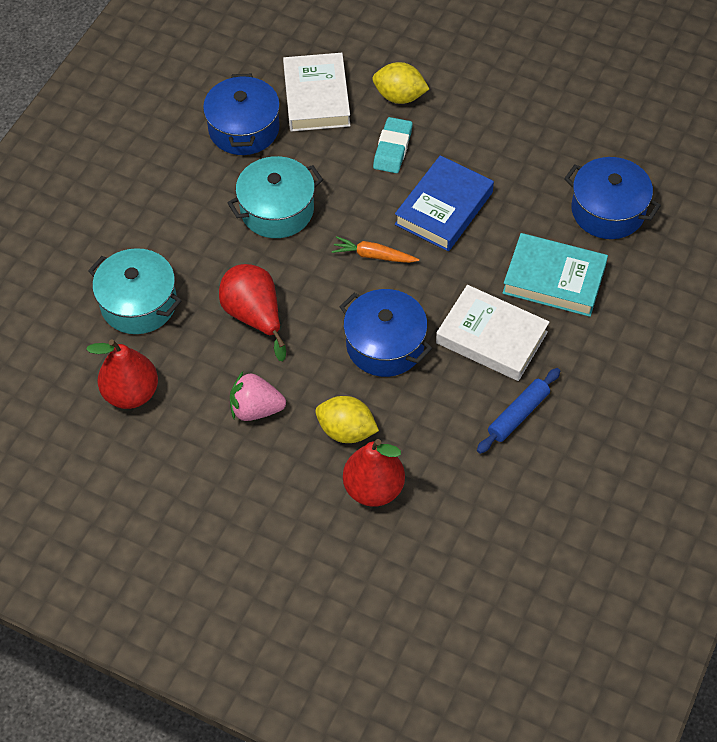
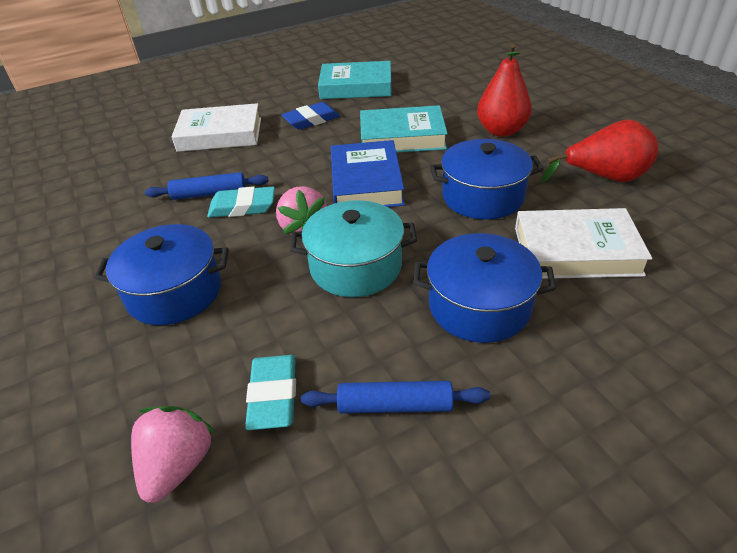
blue eraser: none = 0 -> [281,102,340,130] = 1
blue rolling pin: [477,368,560,454] = 1 -> [145,172,268,200] [301,381,490,413] = 2
orange carrot: [332,236,419,263] = 1 -> none = 0
pink strawberry: [230,372,286,421] = 1 -> [131,406,215,503] [276,186,327,235] = 2
red pear: [86,339,158,409] [219,264,286,361] [343,439,405,507] = 3 -> [477,43,532,137] [542,119,658,182] = 2
turquoise book: [502,233,608,317] = 1 -> [318,61,392,99] [360,105,448,153] = 2
turquoise eraser: [373,117,413,173] = 1 -> [207,187,275,218] [245,355,296,430] = 2
turquoise pot: [88,248,181,334] [227,156,323,238] = 2 -> [290,200,417,297] = 1
yellow lemon: [315,396,379,443] [372,62,429,104] = 2 -> none = 0

